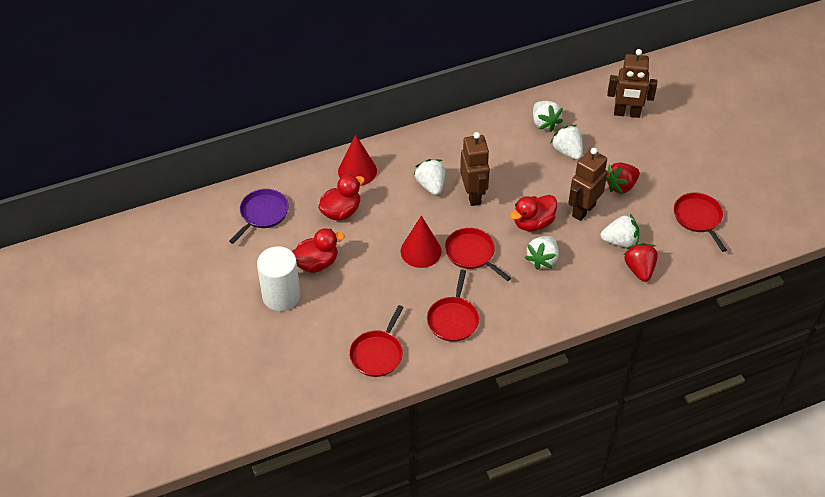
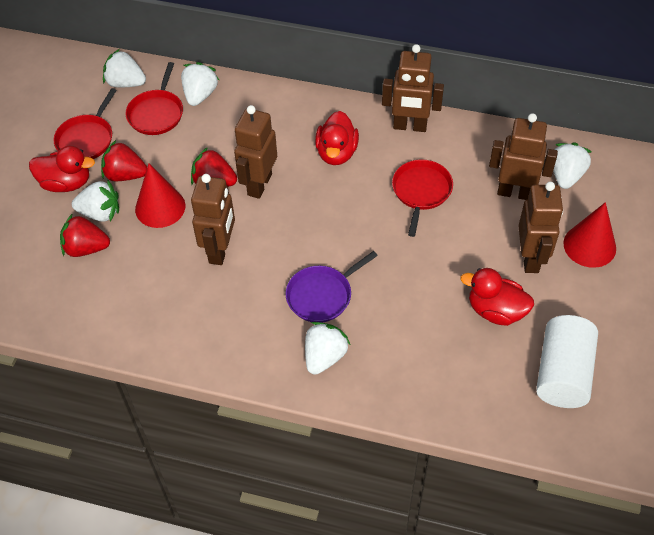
brown robot: [460,132,490,206] [568,148,607,221] [607,49,657,118] = 3 -> [191,174,235,265] [234,105,277,199] [382,44,444,132] [489,113,558,200] [518,182,563,273] = 5
red pan: [349,305,404,377] [427,270,479,342] [445,228,511,281] [674,192,727,252] = 4 -> [54,88,117,159] [126,62,183,135] [392,159,453,237] = 3
red strawberry: [606,162,640,195] [624,243,658,282] = 2 -> [60,213,110,257] [101,140,147,181] [191,147,237,187] = 3

